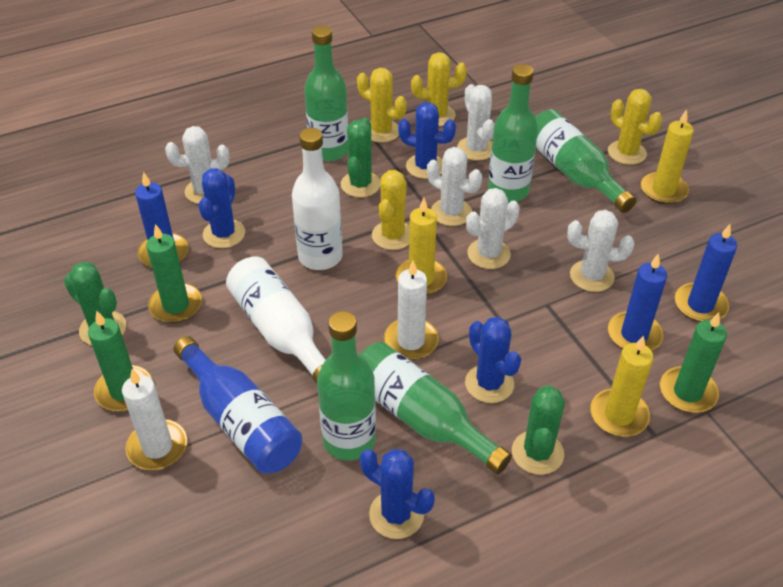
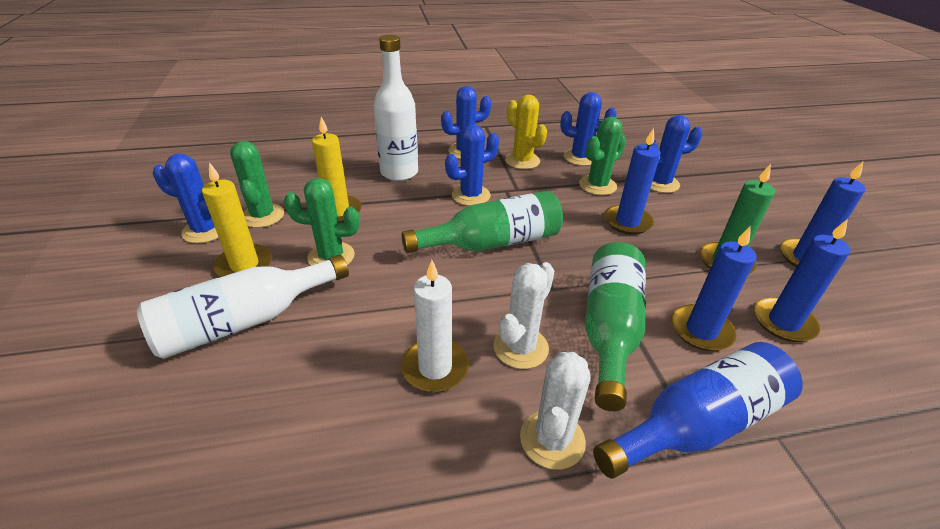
blue cactus: [199,168,245,248] [360,449,435,539] [398,102,456,179] [465,317,521,403] = 4 -> [153,154,219,243] [441,86,491,159] [445,124,499,206] [560,92,617,166] [646,115,702,193] = 5
blue candle: [135,172,189,268] [608,253,667,351] [675,224,737,322] = 3 -> [604,128,661,235] [671,226,757,351] [754,219,850,342] [780,162,865,267] = 4
green bottle: [304,26,348,161] [317,311,376,460] [360,342,512,474] [488,64,538,202] [535,109,636,213] = 5 -> [401,191,563,253] [585,242,646,411] = 2
green candle: [88,311,152,411] [146,224,202,323] [660,312,727,413] = 3 -> [700,164,775,274] = 1
white cactus: [165,126,230,204] [427,147,482,226] [457,84,494,161] [466,188,520,269] [567,210,634,292] = 5 -> [493,262,554,369] [520,352,591,470] = 2
white candle: [122,369,187,470] [384,261,439,360] = 2 -> [401,260,469,392] = 1
yellow cactus: [357,68,407,143] [372,170,410,250] [411,52,467,126] [608,89,662,165] = 4 -> [505,95,547,169] = 1
yellow candle: [395,198,447,295] [590,336,653,437] [641,109,694,204] = 3 -> [202,162,272,277] [312,117,361,223] = 2

